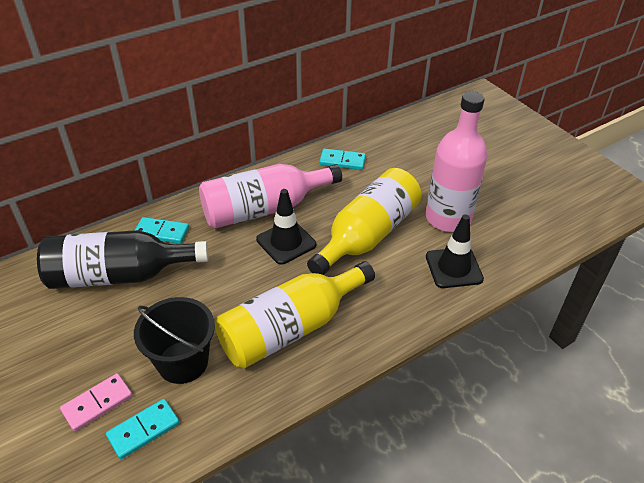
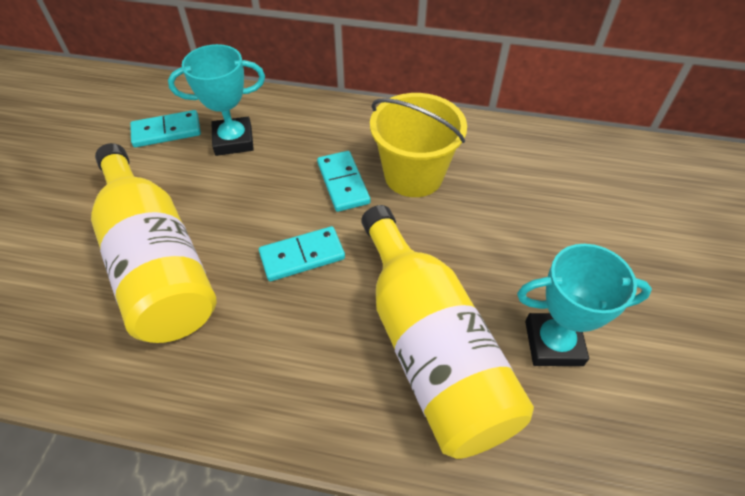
black bottle: [37,230,208,289] = 1 -> none = 0
black bucket: [134,297,215,384] = 1 -> none = 0
black traffic cone: [256,189,316,265] [426,214,484,288] = 2 -> none = 0
pink bottle: [199,164,342,229] [426,91,488,232] = 2 -> none = 0
pink domino: [60,373,132,432] = 1 -> none = 0
turquoise trophy: none = 0 -> [168,44,265,156] [517,244,652,366] = 2
yellow bucket: none = 0 -> [370,93,467,197] = 1

